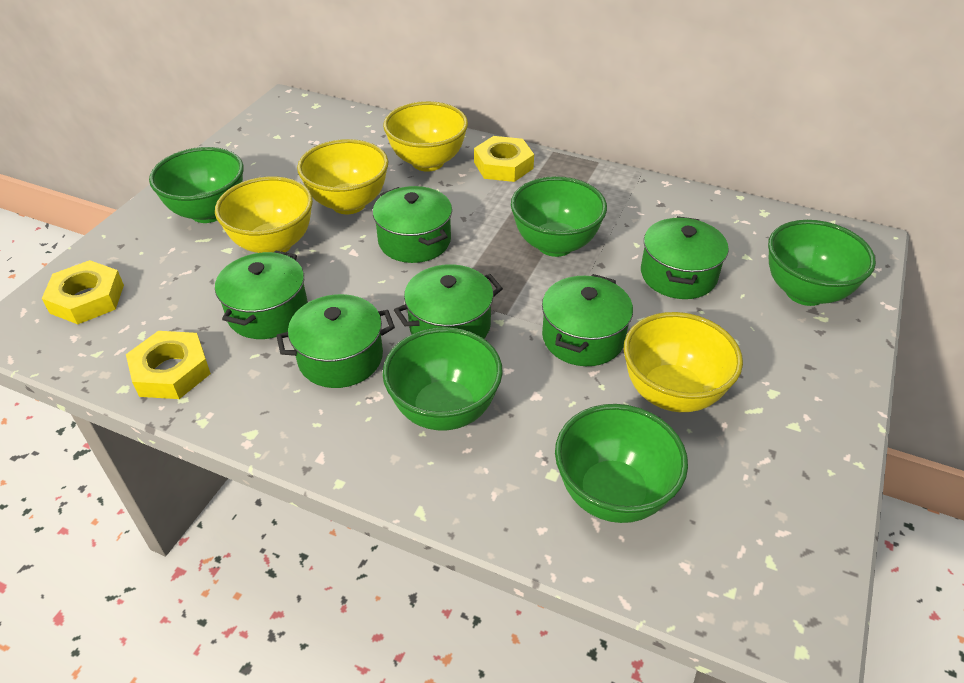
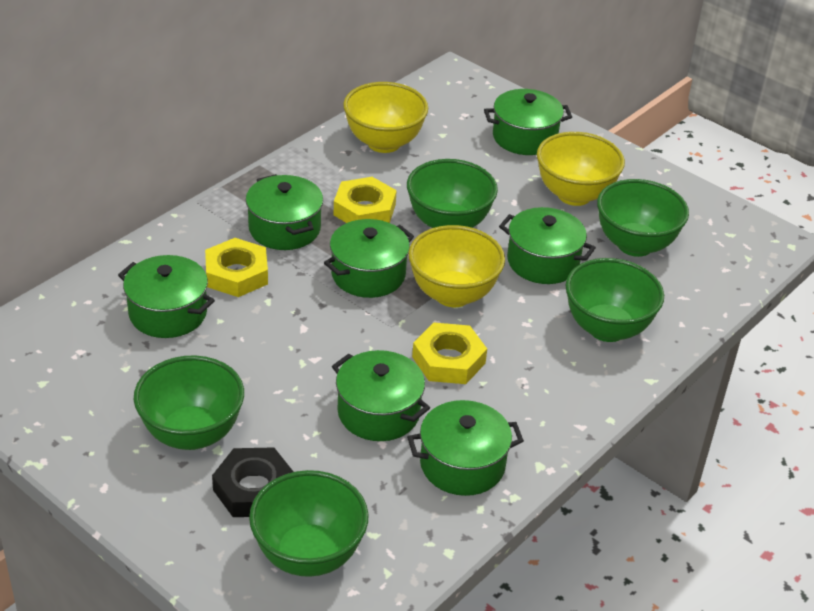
black nut: none = 0 -> [212,447,294,517] = 1
green pot: [215,251,308,339] [277,294,395,388] [373,186,452,263] [394,264,503,338] [542,274,633,366] [641,216,729,299] = 6 -> [118,255,215,338] [246,174,323,250] [324,219,414,298] [332,350,430,441] [407,400,524,496] [484,89,572,155] [499,207,596,284] = 7
yellow bowl: [215,176,313,253] [297,139,388,214] [383,101,468,172] [624,312,743,412] = 4 -> [343,82,428,153] [408,225,505,307] [537,132,625,206] = 3

